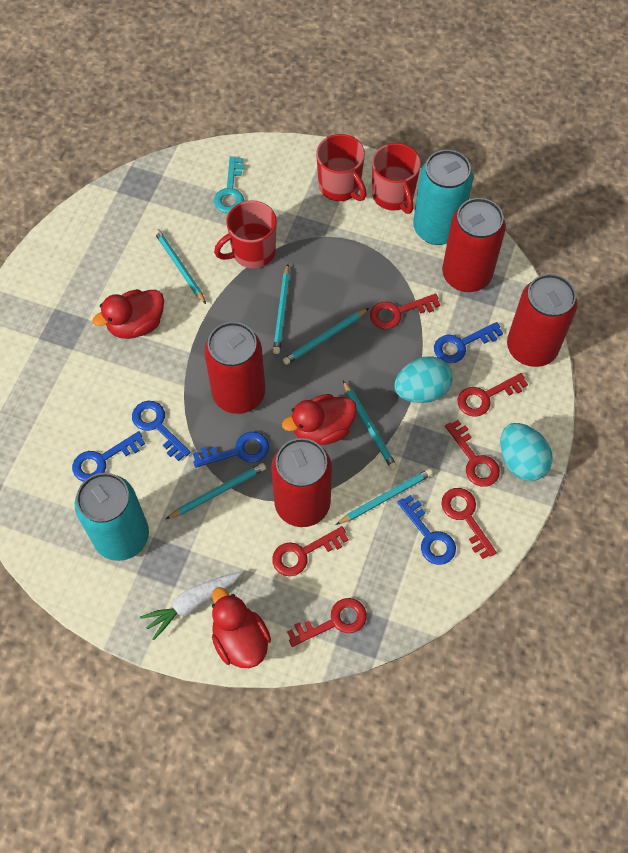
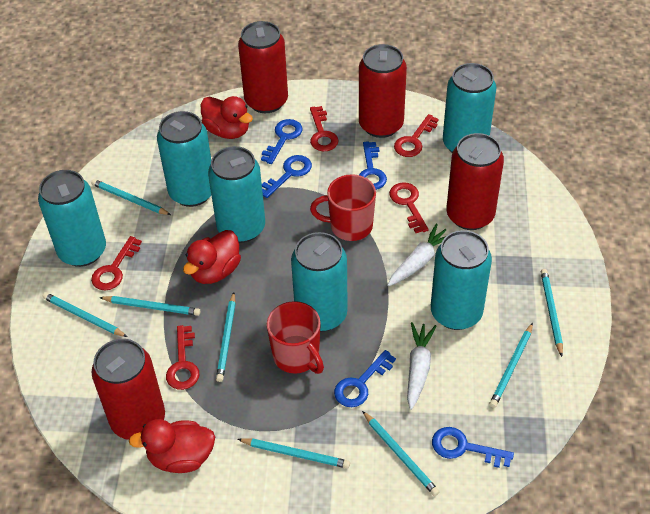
red key: [272,526,349,576] [287,598,367,647] [370,293,440,329] [441,488,497,559] [445,420,500,487] [458,373,528,417] = 6 -> [91,236,142,290] [166,325,200,390] [310,106,338,151] [389,182,429,233] [394,114,439,157] = 5
red mug: [214,201,277,268] [316,134,367,201] [372,143,421,214] = 3 -> [267,301,324,374] [310,174,376,241] = 2
turquoise can: [75,473,149,561] [413,150,473,245] = 2 -> [38,170,106,267] [157,111,211,207] [208,146,265,243] [291,232,348,332] [431,230,492,330] [443,63,497,153] = 6
turquoise egg: [394,356,452,403] [500,423,553,481] = 2 -> none = 0
turquoise key: [214,156,245,213] = 1 -> none = 0
turquoise pencil: [154,229,206,304] [166,463,266,519] [273,264,290,354] [283,308,369,365] [336,468,433,525] [343,380,397,470] = 6 -> [42,292,127,337] [91,179,171,215] [99,296,201,316] [216,292,236,382] [238,438,350,469] [362,411,440,496] [489,323,533,408] [541,269,563,357] = 8
white carrot: [140,572,242,640] = 1 -> [387,223,446,286] [407,322,437,410] = 2

